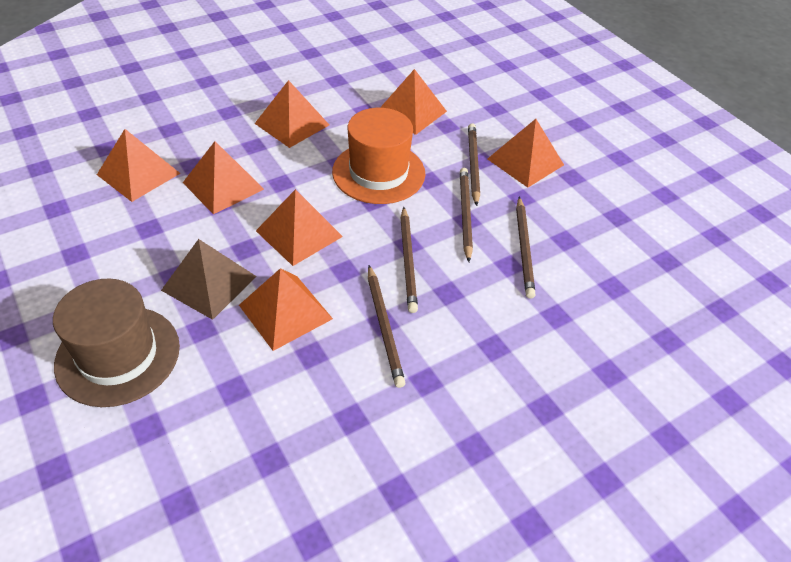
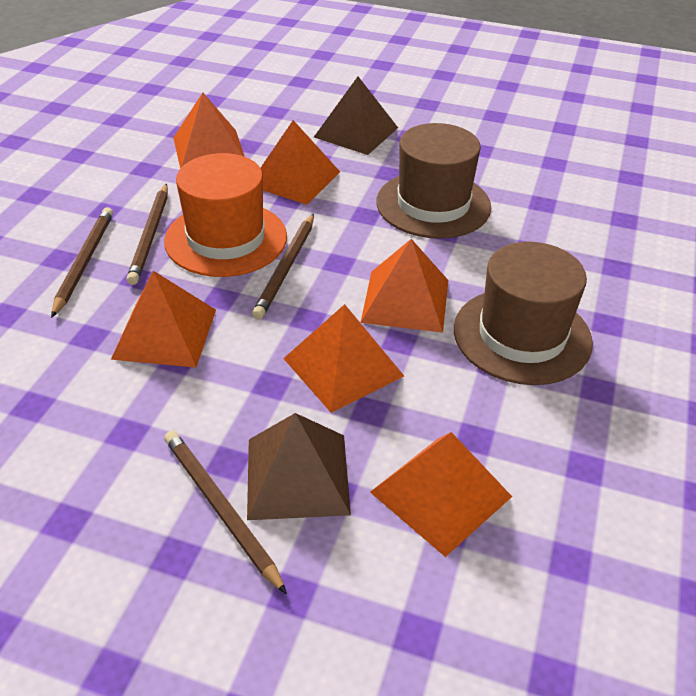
brown hat: [53,279,180,407] = 1 -> [376,123,491,239] [454,242,593,385] = 2
brown pencil: [368,265,405,388] [400,207,418,313] [460,168,473,262] [468,123,480,206] [516,197,535,299] = 5 -> [51,207,113,318] [126,183,168,285] [164,431,287,595] [252,214,314,319] = 4
brown pyramid: [161,239,257,320] = 1 -> [247,413,351,520] [314,77,398,155] = 2
orange pyramid: [97,129,181,202] [183,141,264,214] [239,268,333,351] [254,80,329,148] [256,189,343,266] [380,69,447,135] [488,119,564,188] = 7 -> [111,271,216,368] [173,93,245,168] [261,120,340,205] [283,304,404,413] [360,239,448,333] [370,432,512,557] = 6

